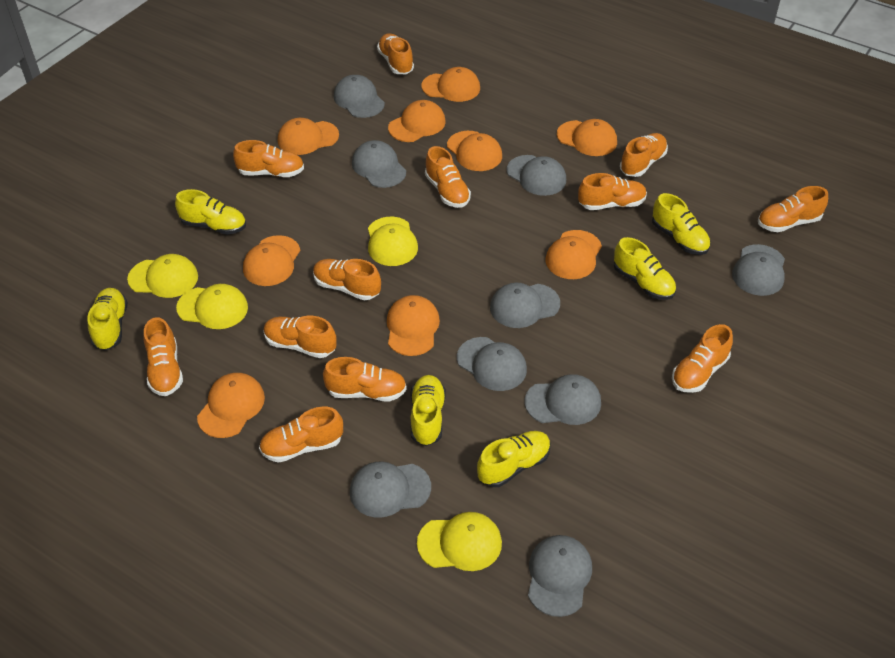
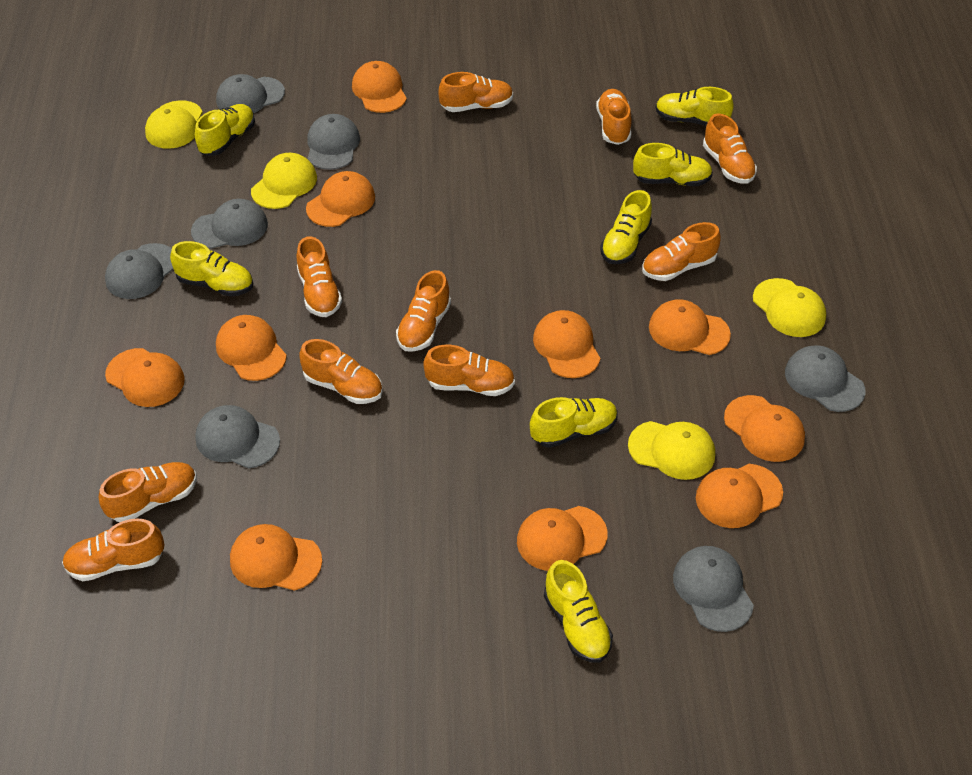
grey cap: [334,75,385,118] [350,462,431,518] [352,140,406,188] [457,337,527,391] [490,283,560,328] [507,155,566,196] [525,374,601,425] [528,535,592,617] [732,244,785,296] = 9 -> [105,243,173,299] [191,199,268,249] [195,405,280,468] [216,74,285,113] [307,114,360,170] [673,546,754,632] [785,345,865,412] = 7
orange cap: [197,373,265,438] [243,235,300,286] [278,118,339,155] [387,295,440,356] [388,100,446,142] [422,67,480,102] [447,131,502,171] [546,230,602,279] [557,119,617,156] = 9 -> [105,348,185,407] [216,315,287,381] [230,524,322,591] [306,171,375,227] [352,61,407,113] [517,506,607,571] [533,310,600,378] [649,299,731,355] [696,464,783,528] [724,395,805,462] = 10
orange shoe: [144,317,183,396] [233,140,304,177] [259,407,343,463] [263,316,337,358] [313,259,381,300] [323,357,407,402] [377,33,414,74] [425,146,471,208] [578,173,647,210] [620,133,668,177] [672,324,733,393] [758,186,828,232] = 12 -> [62,518,165,581] [99,462,197,522] [296,236,342,317] [299,339,383,404] [396,270,451,352] [423,345,515,396] [439,72,513,112] [596,89,632,145] [642,222,721,281] [703,113,757,184] = 10
yellow shoe: [87,288,128,351] [175,189,246,235] [411,375,446,446] [477,431,551,487] [614,237,676,300] [652,193,711,255] = 6 -> [170,241,253,297] [195,104,255,156] [530,397,618,448] [544,560,613,663] [600,190,652,264] [633,143,713,186] [656,87,734,126] = 7

